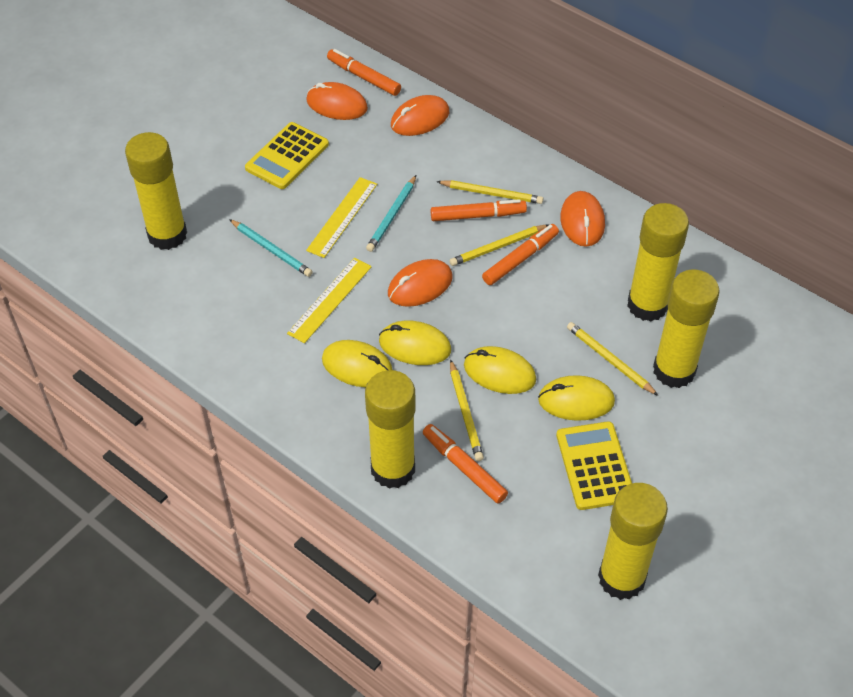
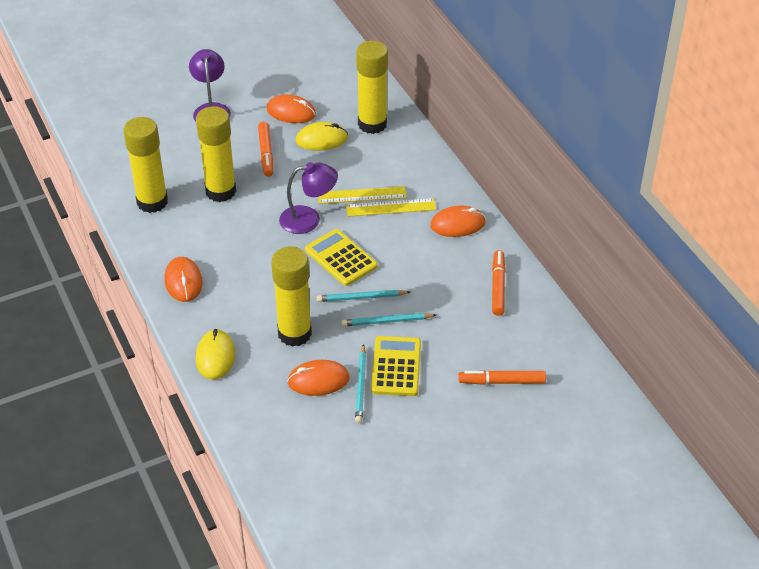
orange marker: [327,49,401,96] [423,424,508,504] [431,199,527,221] [482,224,559,285] = 4 -> [258,122,273,177] [458,370,546,385] [492,250,506,316] = 3
purple lamp: none = 0 -> [189,49,231,121] [279,162,338,234] = 2
turquoise pencil: [229,219,313,277] [366,175,416,252] = 2 -> [317,290,410,302] [341,313,436,326] [355,344,366,423] = 3
yellow glue stick: [125,132,187,250] [365,370,416,489] [598,483,668,600] [627,203,689,322] [653,270,720,388] = 5 -> [123,117,168,213] [196,106,236,202] [271,246,312,347] [356,41,388,134] = 4
yellow mouse: [322,340,393,387] [379,321,451,365] [464,346,536,394] [538,375,615,421] = 4 -> [196,329,235,380] [296,122,348,151] = 2
yellow pencil: [436,180,543,204] [449,225,549,266] [450,359,484,461] [567,322,658,396] = 4 -> none = 0

